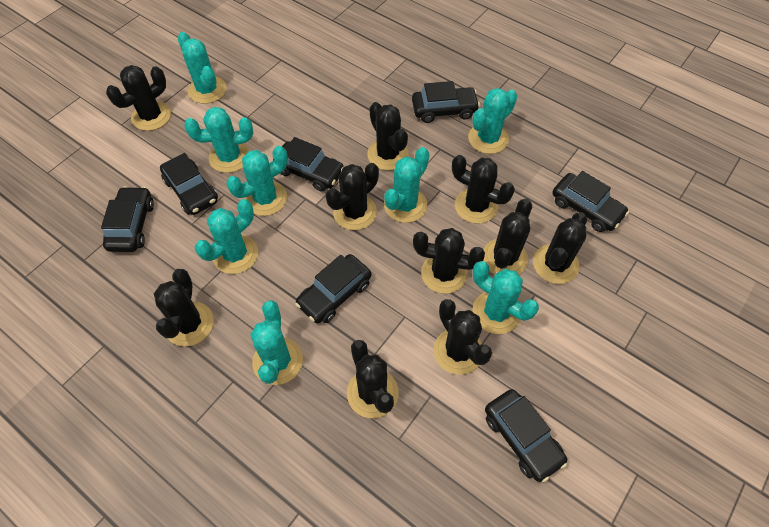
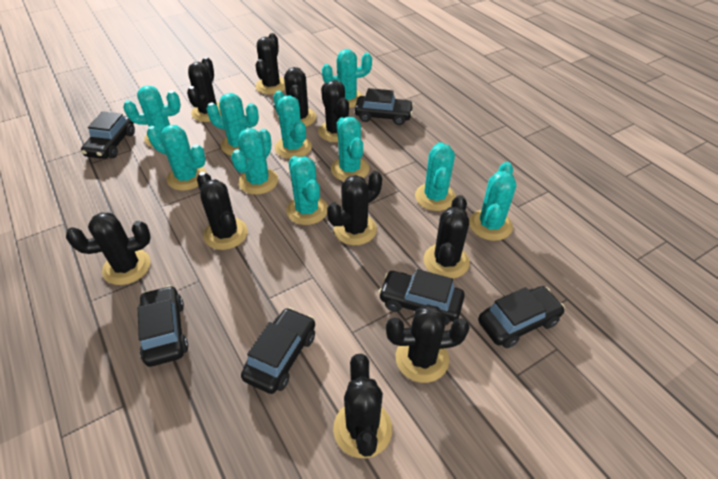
black car: [101,186,154,252] [160,153,218,215] [273,137,344,192] [295,254,371,324] [412,81,480,123] [485,389,568,482] [552,171,629,232] = 7 -> [81,111,135,159] [138,285,188,367] [241,307,315,394] [355,88,414,125] [378,269,465,326] [478,286,565,348] = 6
turquoise cactus: [178,32,227,104] [184,107,253,173] [195,199,258,274] [226,146,288,216] [251,301,303,385] [384,147,430,223] [468,88,517,154] [473,261,539,334] = 8 -> [123,86,181,148] [147,125,207,191] [206,93,259,156] [231,129,278,195] [273,91,312,159] [286,156,328,225] [322,49,372,108] [331,117,369,181] [415,142,456,211] [469,162,516,241] = 10

